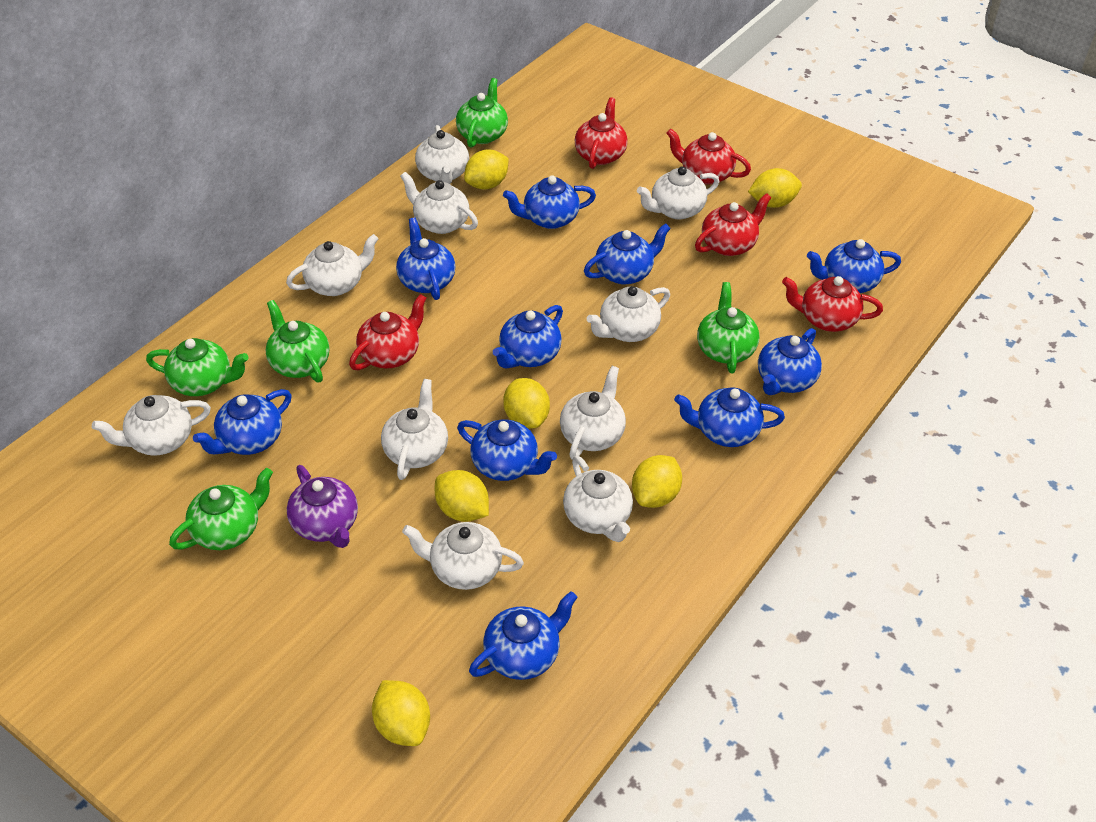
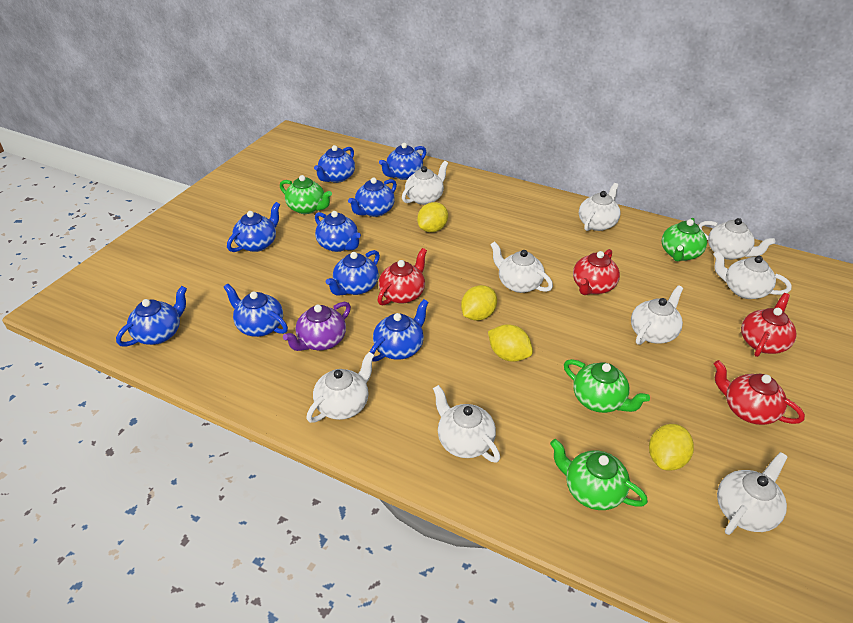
blue teapot: [193,389,292,455] [396,218,456,300] [457,419,557,481] [469,591,578,680] [493,305,563,368] [503,175,596,229] [584,223,671,285] [674,387,785,447] [758,328,822,395] [807,239,901,293] = 10 -> [116,286,187,347] [224,284,288,337] [227,202,280,252] [314,145,355,183] [315,211,361,252] [326,250,380,296] [348,177,397,217] [370,299,429,362] [379,143,426,180] = 9
green teapot: [146,338,249,396] [169,468,273,550] [266,300,330,382] [456,78,508,148] [697,282,759,373] = 5 -> [280,175,332,214] [550,439,648,510] [564,359,650,413] [661,218,707,261] = 4
red teapot: [349,294,427,370] [574,97,628,169] [667,129,751,185] [695,193,771,256] [782,276,883,332] = 5 -> [377,248,427,305] [573,249,620,295] [714,360,805,425] [741,293,797,357] = 4
white teapot: [92,395,211,456] [286,234,378,296] [381,379,448,480] [400,172,478,234] [402,522,524,590] [415,125,469,184] [560,366,626,460] [563,456,633,542] [587,286,670,342] [637,166,719,219] = 10 -> [306,352,374,423] [402,161,448,205] [433,385,500,463] [490,241,553,293] [579,183,621,231] [631,285,683,345] [698,218,775,260] [713,251,792,299] [717,452,788,535] = 9
yellow lemon: [372,680,430,746] [435,470,489,522] [464,149,509,190] [503,378,550,429] [632,455,682,508] [748,168,802,208] = 6 -> [417,202,448,232] [461,285,497,321] [488,324,533,362] [649,424,694,471] = 4

